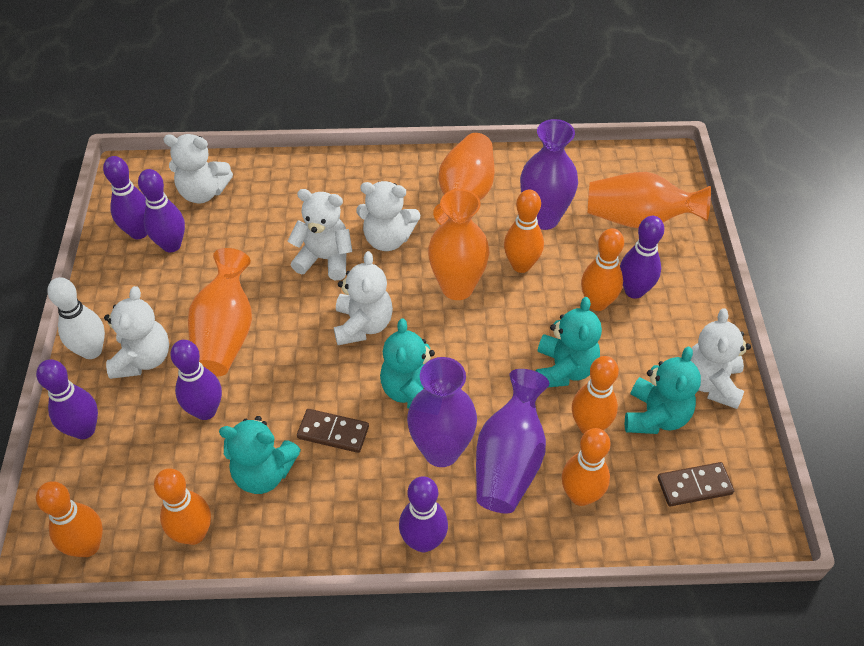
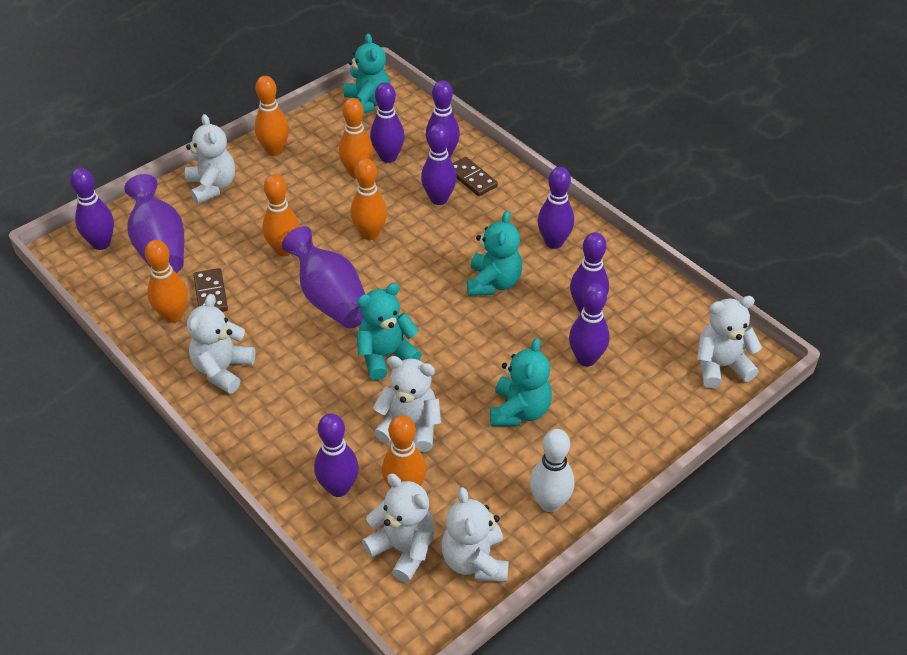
orange vase: [188,248,252,377] [428,189,489,300] [433,133,494,225] [588,172,711,228] = 4 -> none = 0
purple bowling pin: [36,359,98,439] [103,156,148,239] [138,169,185,252] [170,340,222,420] [399,476,448,552] [620,216,664,299] = 6 -> [70,168,114,250] [314,414,359,497] [370,82,405,163] [421,124,457,205] [426,80,460,157] [538,167,574,249] [569,283,610,366] [570,232,609,313] = 8
purple vase: [407,357,477,467] [476,369,549,513] [520,119,578,230] = 3 -> [124,174,184,273] [282,226,365,329] = 2

